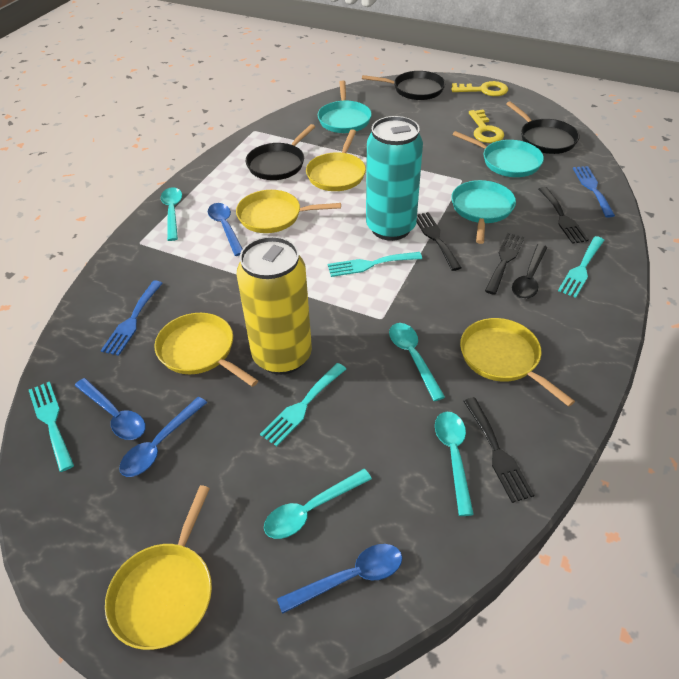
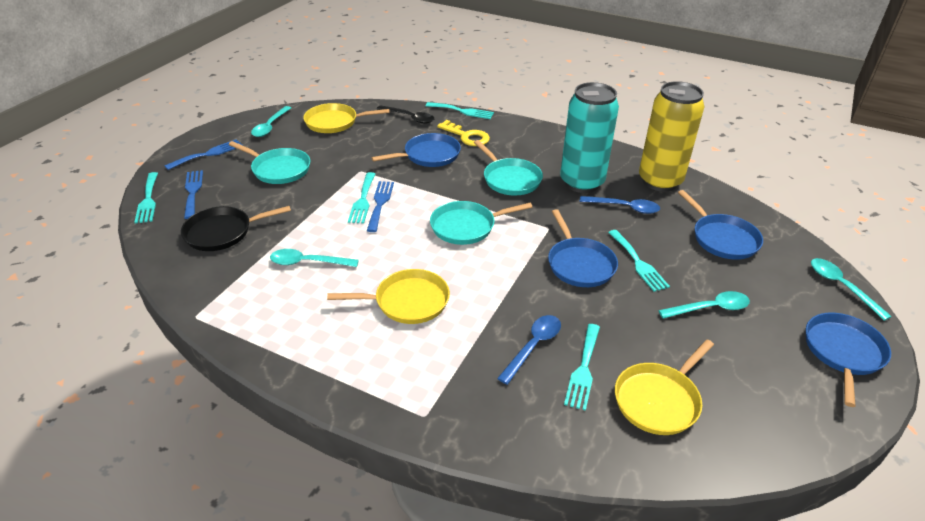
black fork: [417,212,461,271] [463,397,534,503] [485,233,524,295] [538,187,589,244] = 4 -> none = 0
black pan: [246,124,315,180] [362,71,445,100] [506,101,580,154] = 3 -> [181,206,291,251] = 1
blue fork: [101,280,163,356] [573,166,615,217] = 2 -> [165,139,242,170] [184,170,203,219] [367,181,394,232] = 3
blue pan: none = 0 -> [372,133,461,167] [548,209,618,287] [678,190,763,260] [806,313,891,407] = 4
blue spoon: [75,378,146,440] [119,397,207,477] [208,203,242,256] [277,544,402,614] = 4 -> [497,315,561,385] [579,196,660,214] = 2
turquoise fork: [29,381,74,472] [260,363,346,446] [328,252,422,277] [558,236,605,298] = 4 -> [134,172,158,224] [348,172,375,224] [426,102,494,119] [564,324,600,411] [608,230,670,292] = 5
yellow key: [451,81,508,96] [469,110,504,143] = 2 -> [437,120,490,146] = 1
yellow pan: [105,485,212,650] [154,313,258,387] [236,190,341,233] [306,129,366,191] [460,318,575,407] = 5 -> [303,103,390,133] [327,269,450,324] [615,340,714,435] = 3

